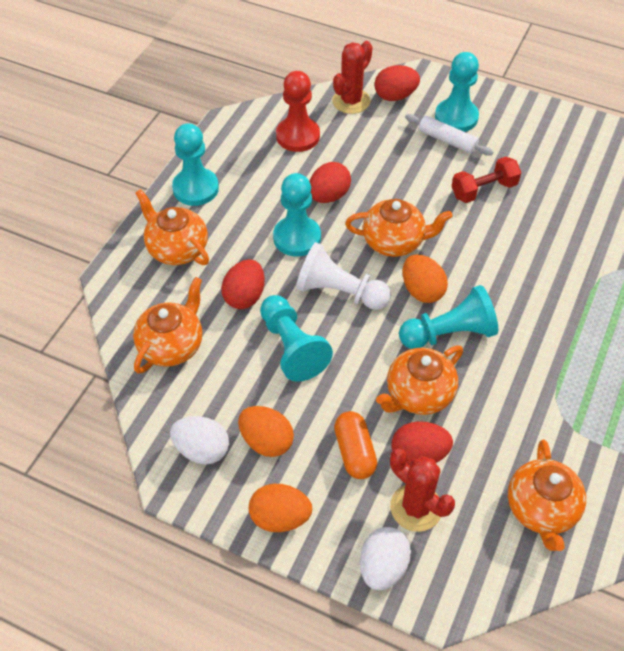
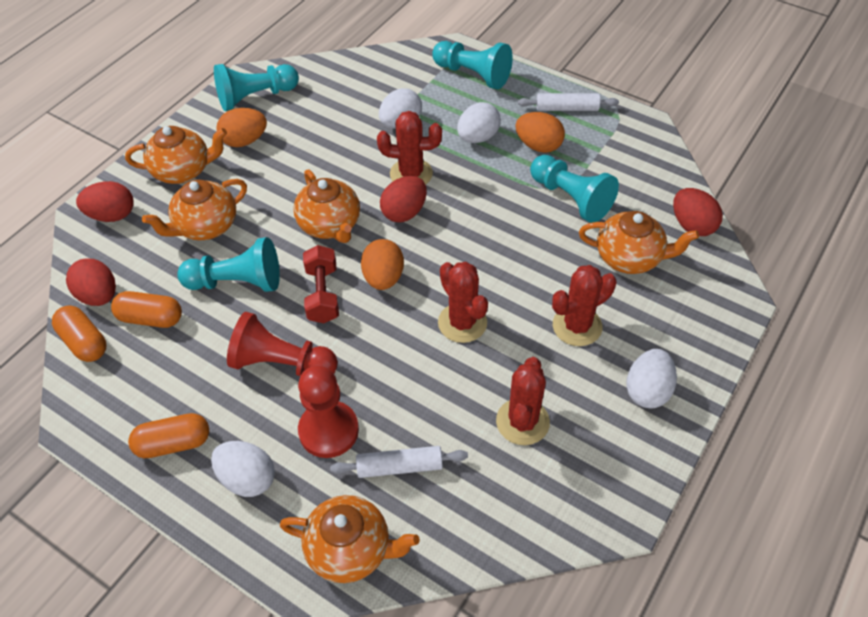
orange capsule: [334,411,377,479] = 1 -> [52,306,106,362] [111,291,182,328] [128,413,209,458] = 3
red cactus: [332,41,373,114] [390,449,455,532] = 2 -> [377,111,442,185] [438,262,488,343] [496,357,550,445] [552,265,616,346] = 4
red pawn: [276,71,320,152] = 1 -> [227,312,338,376] [298,366,359,458] = 2
turquoise pawn: [172,123,219,206] [260,295,333,382] [273,173,321,256] [399,285,498,349] [435,52,479,132] = 5 -> [177,237,280,292] [214,64,299,111] [432,41,513,89] [530,155,619,223] = 4
white egg: [170,416,229,465] [360,527,411,590] = 2 -> [211,441,275,497] [379,88,422,129] [457,102,501,143] [626,349,677,408] = 4
white pawn: [296,242,391,310] = 1 -> none = 0
white rolling pin: [405,114,493,156] = 1 -> [330,446,468,478] [518,93,619,111] = 2

